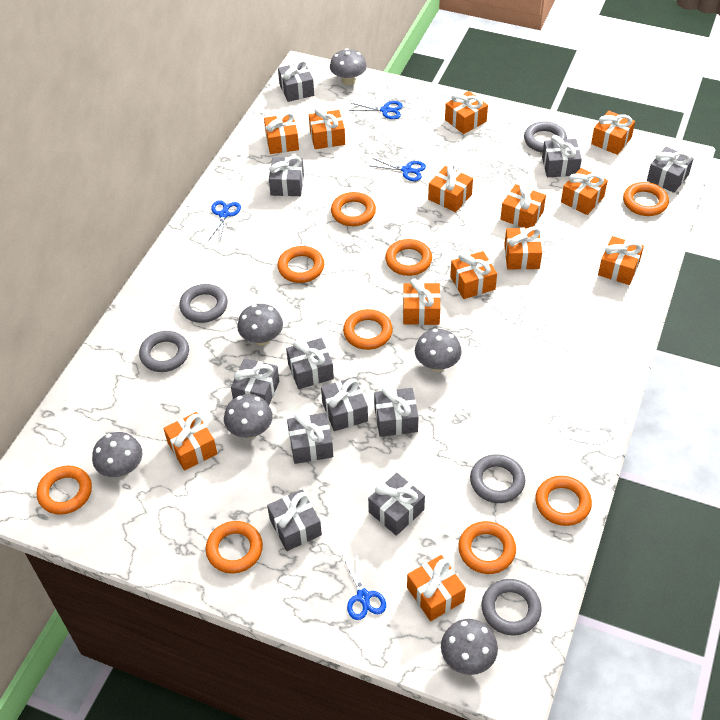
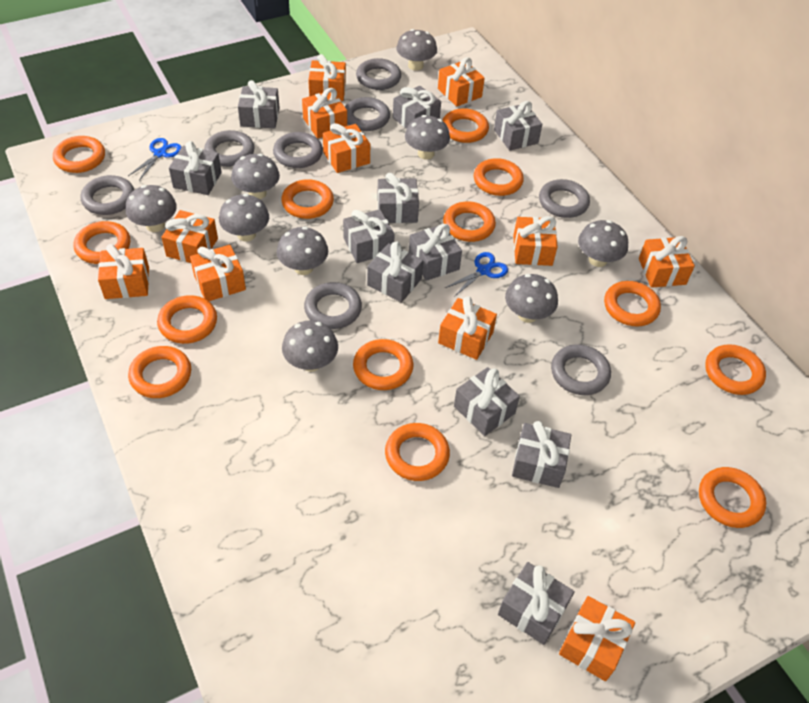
blue scissors: [208,200,241,241] [342,553,386,620] [349,101,403,119] [371,158,426,181] = 4 -> [128,138,182,181] [445,252,508,297] = 2
grey mushroom: [92,432,142,477] [224,394,273,438] [237,304,283,346] [330,48,367,85] [415,329,462,372] [441,619,498,675] = 6 -> [126,185,177,232] [219,194,269,242] [231,154,280,199] [277,226,328,275] [282,320,338,372] [396,29,437,71] [405,115,450,160] [505,274,558,323] [578,220,628,267] = 9
grey ring: [139,331,189,372] [179,284,228,323] [470,454,525,503] [482,579,542,635] [524,122,567,153] = 5 -> [81,175,134,215] [204,130,255,167] [273,132,323,168] [304,282,362,329] [345,97,390,131] [356,58,401,90] [539,179,590,218] [551,344,611,395] = 8
orange gift: [163,412,217,470] [264,112,299,154] [309,108,345,149] [403,278,441,325] [407,555,466,621] [428,164,473,212] [445,91,488,134] [450,251,497,299] [501,182,546,228] [504,226,542,270] [561,168,608,215] [591,111,635,155] [598,236,644,285] = 13 -> [98,244,149,299] [161,210,218,263] [190,245,246,301] [302,88,347,139] [308,54,346,101] [323,123,370,173] [438,57,485,107] [438,296,497,360] [513,216,558,266] [559,596,635,681] [639,236,695,288] = 11
orange ring: [37,466,92,515] [206,521,263,573] [277,246,324,283] [331,192,376,226] [343,309,393,350] [385,239,432,276] [458,521,516,574] [535,476,592,526] [623,182,669,216] = 9 -> [53,136,105,173] [74,221,130,264] [128,346,191,398] [157,295,217,344] [281,179,334,219] [353,339,413,390] [385,423,450,481] [442,108,489,143] [443,201,496,242] [474,158,524,196] [604,281,661,326] [699,467,766,528] [705,344,766,395] = 13

